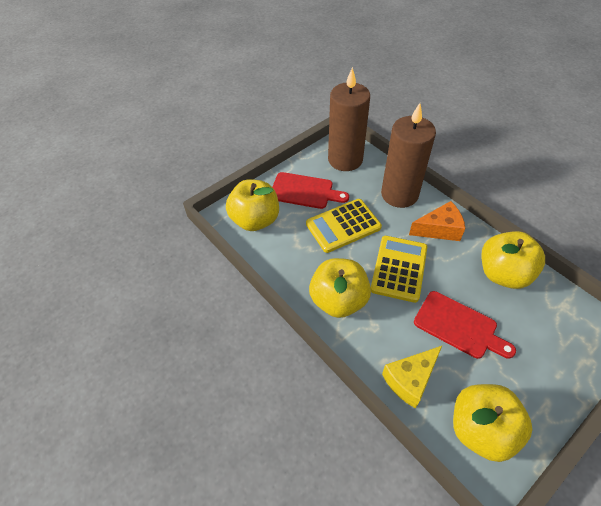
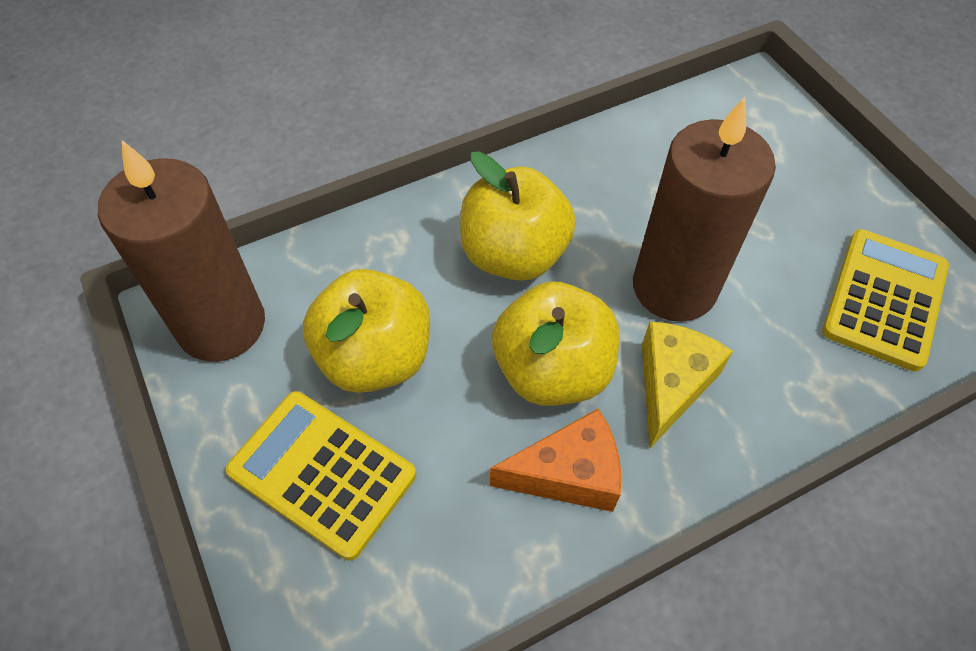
red cutting board: [273,172,349,209] [414,291,516,359] = 2 -> none = 0
yellow apple: [226,179,279,231] [309,258,371,318] [453,384,532,462] [481,231,545,289] = 4 -> [303,269,430,393] [460,151,576,281] [492,281,619,406] = 3

